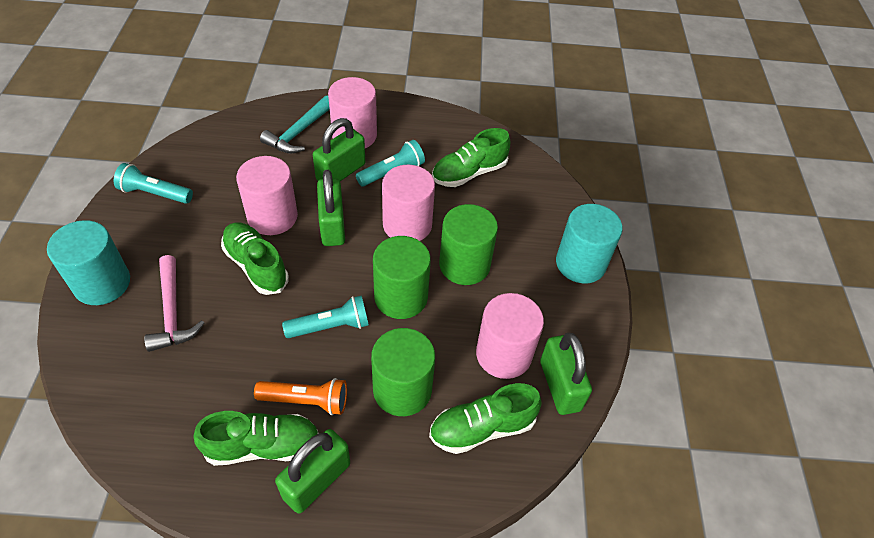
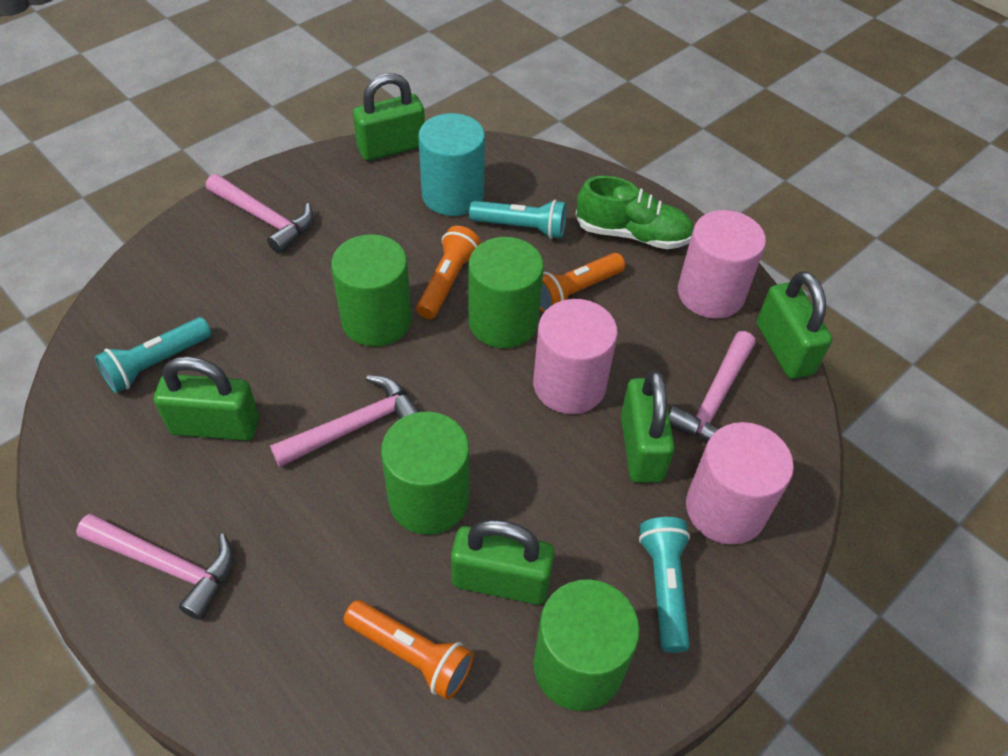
green cylinder: [371,328,435,416] [373,236,431,319] [439,204,498,285] = 3 -> [331,234,412,347] [381,412,469,535] [469,237,544,348] [533,579,640,711] = 4
green padlock: [275,429,350,514] [313,118,365,181] [317,170,345,246] [540,333,592,415] = 4 -> [154,356,259,441] [353,73,425,161] [451,519,555,605] [621,370,675,483] [757,271,832,379] = 5
green shoe: [193,411,319,466] [221,222,289,295] [429,383,542,454] [432,128,510,187] = 4 -> [575,176,694,249] = 1
orange flashlight: [254,378,347,415] = 1 -> [344,600,474,700] [416,226,481,319] [540,253,625,313] = 3
pink cylinder: [236,156,298,235] [328,77,377,148] [382,165,435,241] [476,293,544,379] = 4 -> [533,299,618,414] [678,210,766,319] [686,422,794,545] = 3
pink hammer: [144,255,204,352] = 1 -> [76,514,233,620] [206,174,313,254] [270,375,420,467] [669,331,756,442] = 4
turquoise cylinder: [47,220,130,305] [556,204,623,284] = 2 -> [418,113,485,216] = 1
turquoise hammer: [260,96,330,153] = 1 -> none = 0

